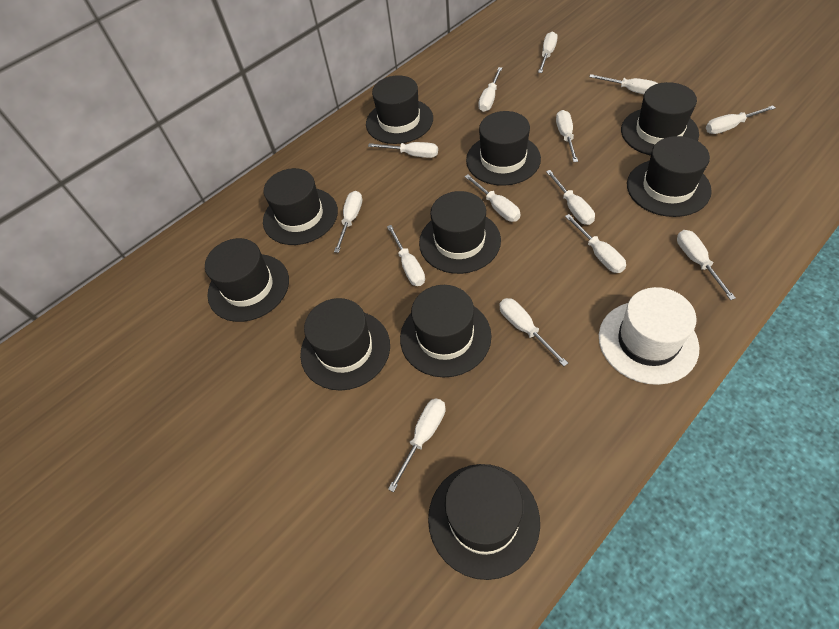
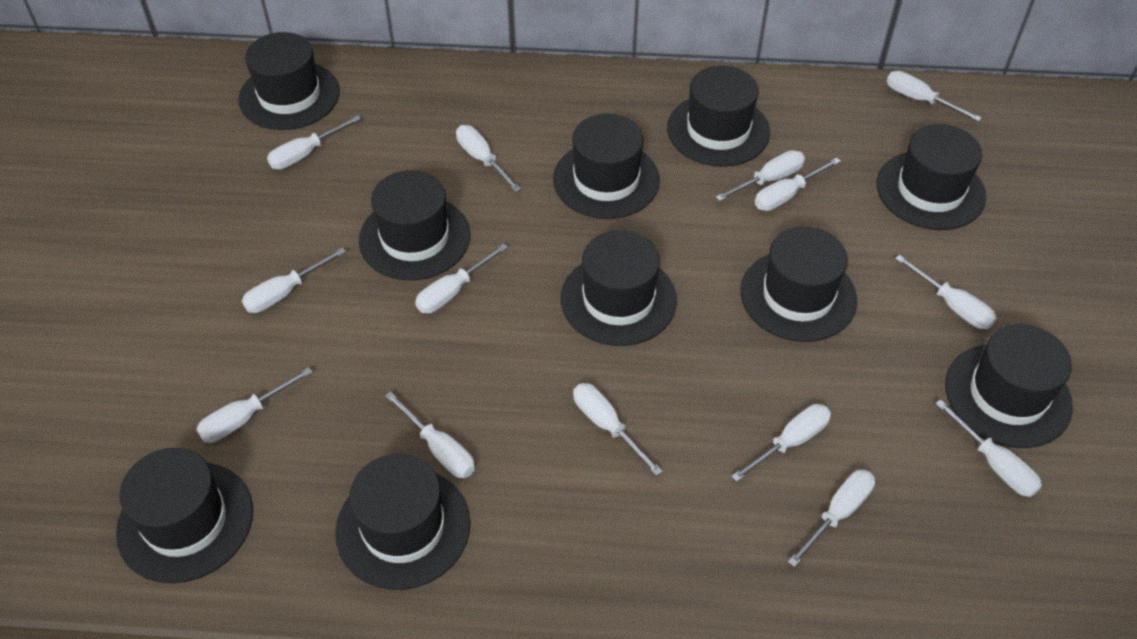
white hat: [599,287,700,385] = 1 -> none = 0

